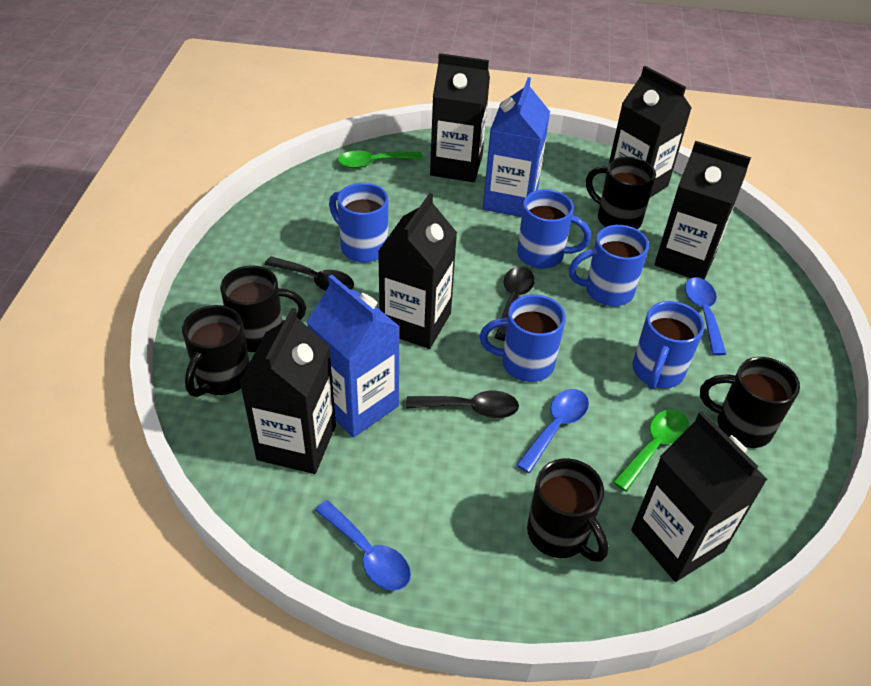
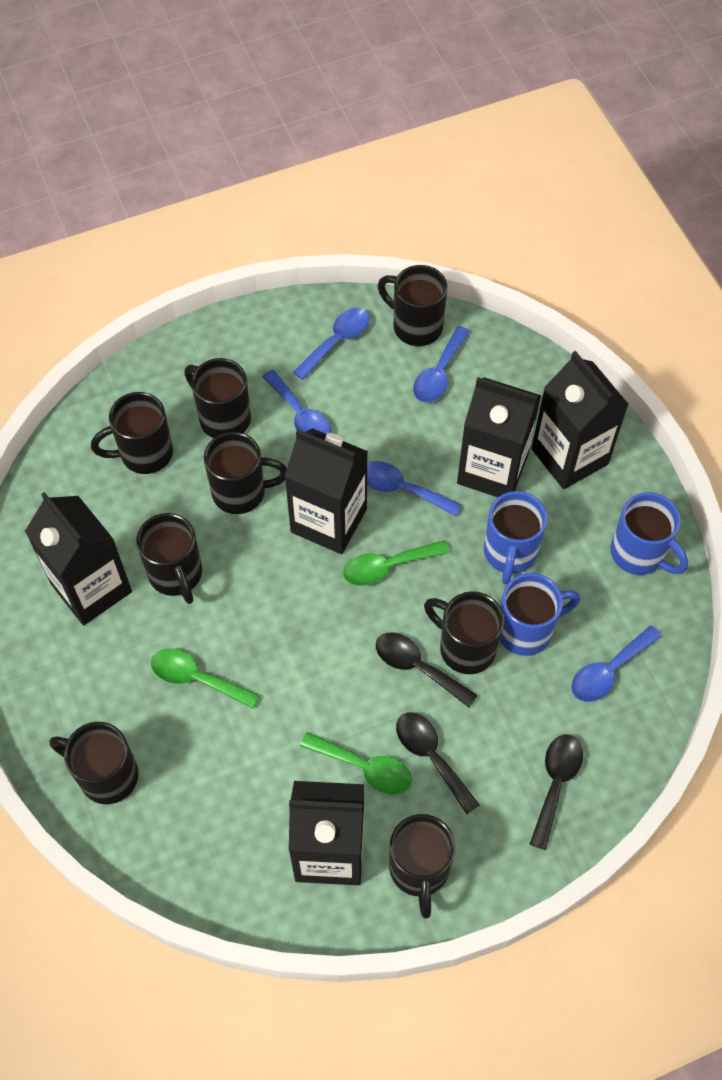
black carton: [240,308,336,474] [378,193,457,349] [430,53,490,182] [608,66,692,198] [631,411,768,582] [654,141,751,280] = 6 -> [25,492,132,625] [284,428,368,554] [289,781,364,885] [457,377,541,497] [531,351,629,489] = 5
black mug: [182,305,250,397] [220,265,306,352] [527,458,608,562] [586,157,656,229] [700,357,800,448] = 5 -> [49,722,139,804] [91,392,173,474] [136,513,202,604] [184,358,251,438] [204,432,287,514] [378,265,447,346] [389,814,455,919] [424,591,504,674] = 8
blue carton: [307,275,400,438] [483,77,550,217] = 2 -> none = 0
blue mug: [329,183,388,263] [480,294,566,382] [517,189,591,269] [569,225,649,306] [633,301,705,389] = 5 -> [484,491,547,585] [500,573,580,656] [610,492,688,575] = 3
blue spoon: [315,500,411,591] [516,389,589,473] [685,277,726,356] = 3 -> [262,370,331,434] [293,308,370,380] [367,461,462,516] [413,326,470,403] [571,625,662,702] = 5
green spoon: [338,151,423,168] [613,409,689,492] = 2 -> [151,649,260,709] [300,732,412,795] [343,540,450,586] = 3

